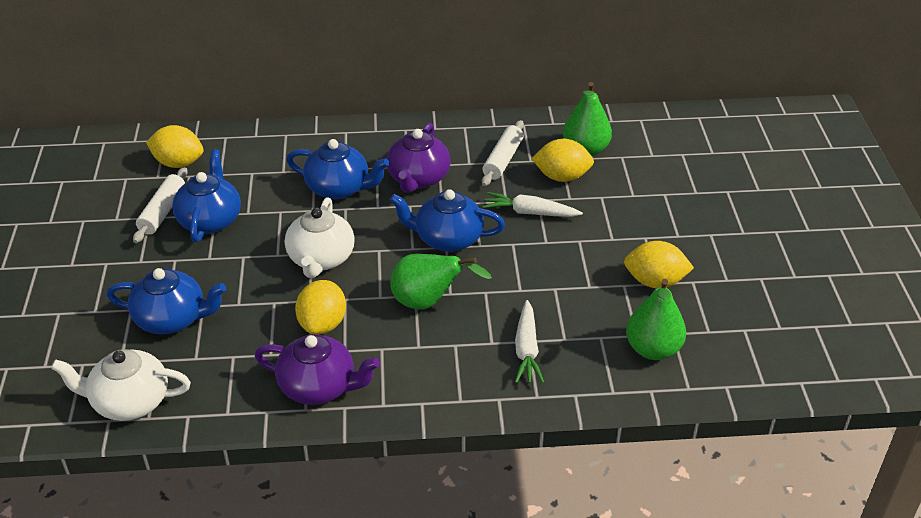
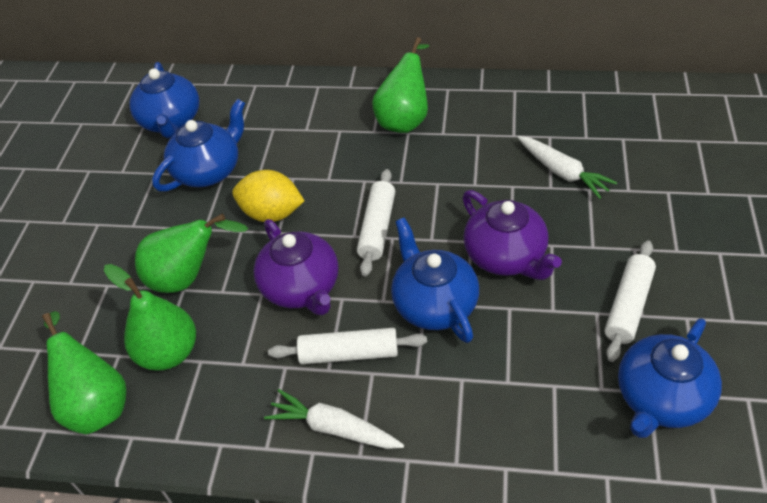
green pear: [390,254,492,309] [563,82,612,156] [626,279,686,360] = 3 -> [42,311,126,434] [104,264,196,371] [135,214,248,293] [372,37,429,133] = 4
white rolling pin: [133,167,188,243] [482,120,524,186] = 2 -> [268,328,427,365] [357,169,395,276] [605,240,656,362] = 3
white teapot: [51,349,191,421] [285,197,355,278] = 2 -> none = 0
yellow lemon: [146,125,204,168] [295,280,346,334] [531,139,594,182] [624,241,694,288] = 4 -> [232,170,305,222] = 1

